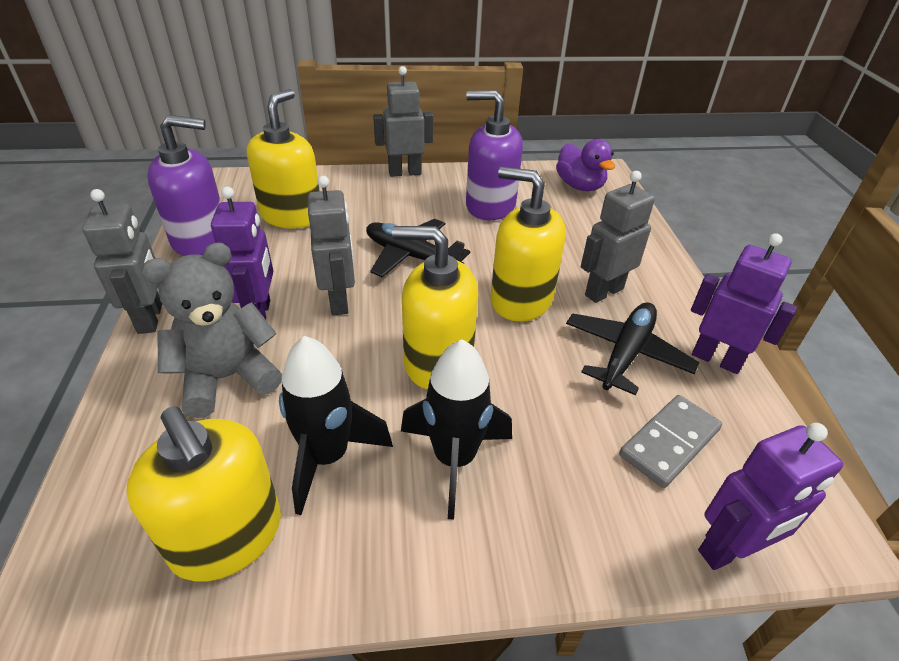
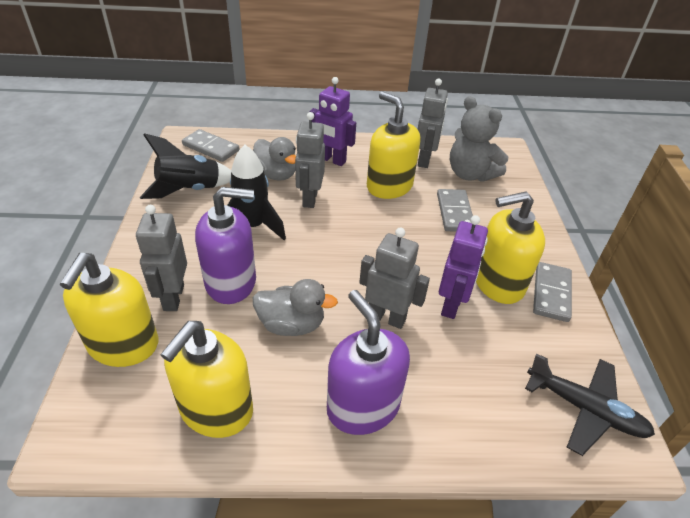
black plane: [366,219,471,277] [566,302,699,395] = 2 -> [525,354,655,456] = 1
grey domino: [619,395,722,488] = 1 -> [182,129,239,162] [437,189,473,232] [533,262,572,322] = 3
grey duck: none = 0 -> [253,137,296,180] [253,279,338,336] = 2
purple duck: [556,139,615,191] = 1 -> none = 0
purple robot: [211,186,273,319] [691,233,797,374] [698,423,843,570] = 3 -> [310,77,356,166] [439,215,488,319] = 2

